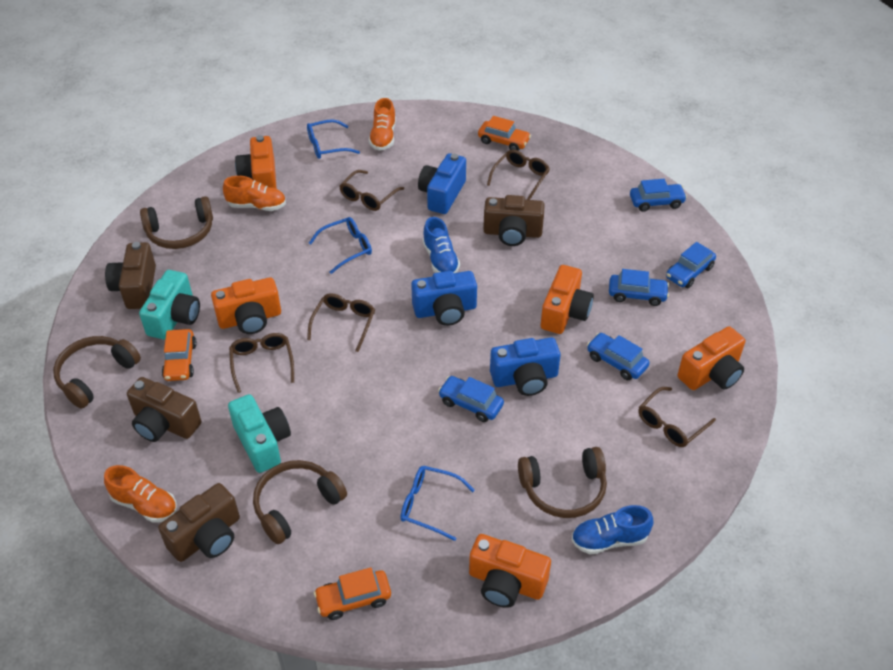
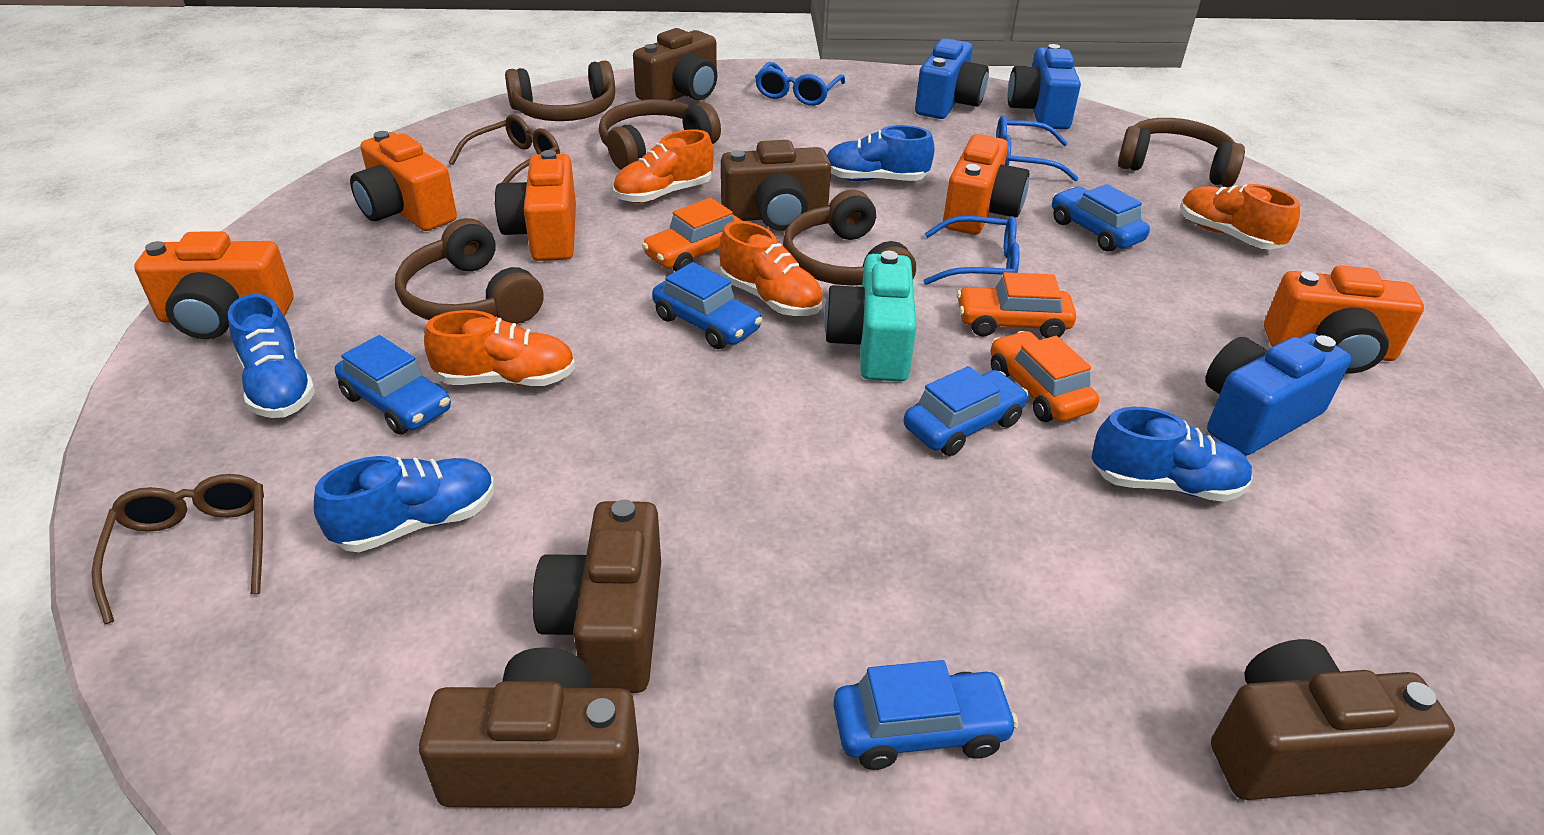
blue shoe: [422,217,460,273] [571,505,654,554] = 2 -> [228,294,315,418] [314,456,495,552] [827,125,935,181] [1091,407,1253,502] = 4
brown camera: [105,242,156,309] [127,377,201,442] [158,483,240,562] [483,195,545,246] = 4 -> [419,647,639,808] [533,499,661,693] [633,28,717,101] [721,140,831,231] [1211,639,1455,800] = 5
brown glasses: [229,333,294,393] [307,293,375,352] [339,170,404,211] [487,150,550,200] [638,387,716,447] = 5 -> [92,474,264,624] [449,114,560,183] = 2
brown headphones: [53,336,141,409] [140,196,213,249] [253,460,347,544] [518,447,607,518] = 4 -> [395,218,543,324] [505,60,615,121] [599,99,721,170] [783,190,916,286] [1118,118,1245,187] = 5
orange shoe: [104,465,177,523] [223,176,286,211] [369,98,396,151] = 3 -> [424,310,575,386] [613,129,714,203] [719,221,823,316] [1180,184,1300,250] = 4
turquoise camera: [139,270,200,339] [228,394,291,473] = 2 -> [824,251,916,382] = 1

